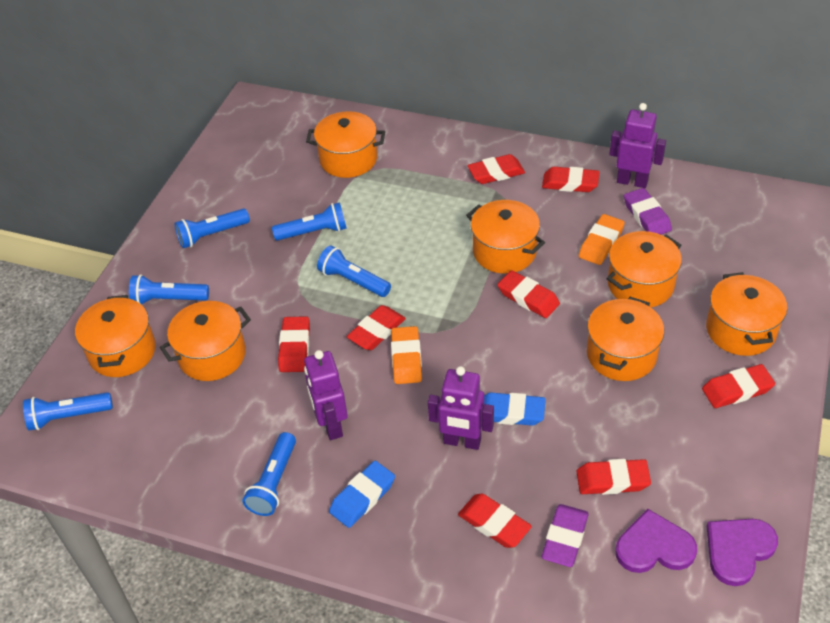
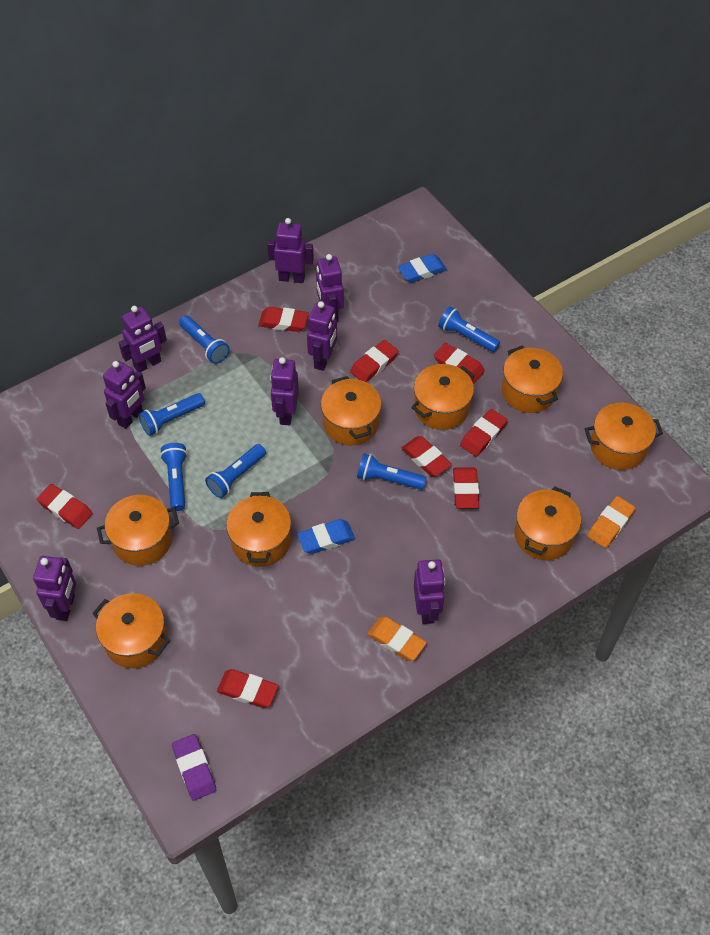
orange pot: [75,295,156,377] [160,301,251,381] [306,111,385,178] [466,200,545,274] [587,297,664,381] [607,231,682,307] [706,272,787,356] = 7 -> [92,593,170,668] [97,495,179,566] [226,492,291,567] [321,376,381,445] [411,364,475,430] [502,346,563,413] [514,486,581,560] [585,403,663,470] = 8
purple eraser: [542,504,589,567] [624,188,672,235] = 2 -> [172,734,216,801] = 1
purple heart: [615,509,697,573] [707,519,778,586] = 2 -> none = 0
purple robot: [304,350,348,440] [428,366,494,450] [609,103,666,188] = 3 -> [33,556,76,621] [103,361,146,429] [119,306,167,372] [267,218,314,283] [270,357,299,425] [307,301,337,371] [316,254,344,322] [414,559,445,624] = 8

